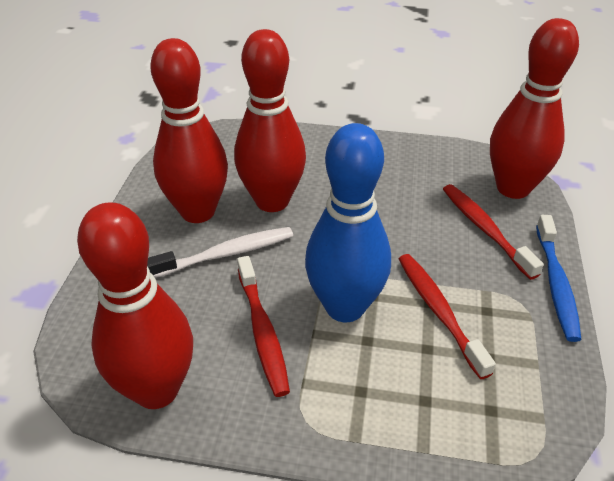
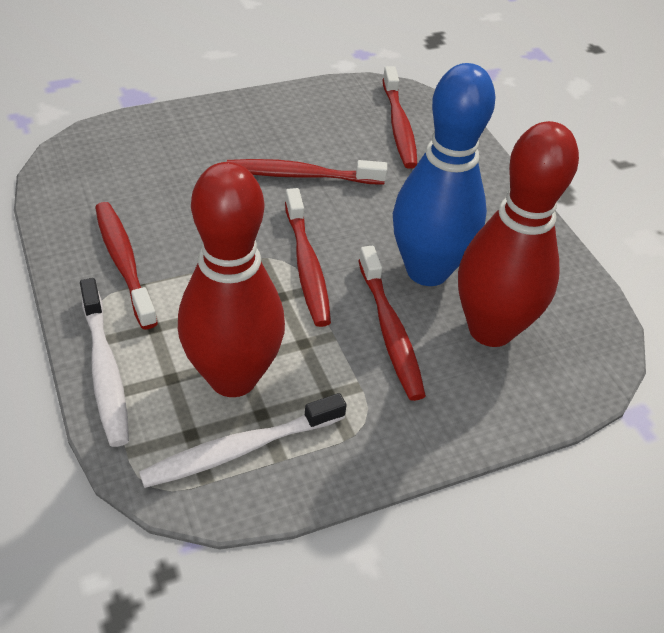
blue toothbrush: [536,215,582,342] = 1 -> none = 0
red bowling pin: [77,202,193,409] [150,38,228,223] [234,29,306,212] [490,18,579,199] = 4 -> [178,162,285,397] [458,121,579,347] = 2
red toothbrush: [237,256,290,397] [399,254,496,379] [443,184,544,280] = 3 -> [95,202,158,329] [227,159,387,185] [285,188,331,327] [358,246,426,401] [383,66,418,169] = 5
white toothbrush: [147,227,293,278] = 1 -> [80,278,129,447] [139,393,347,488] = 2

